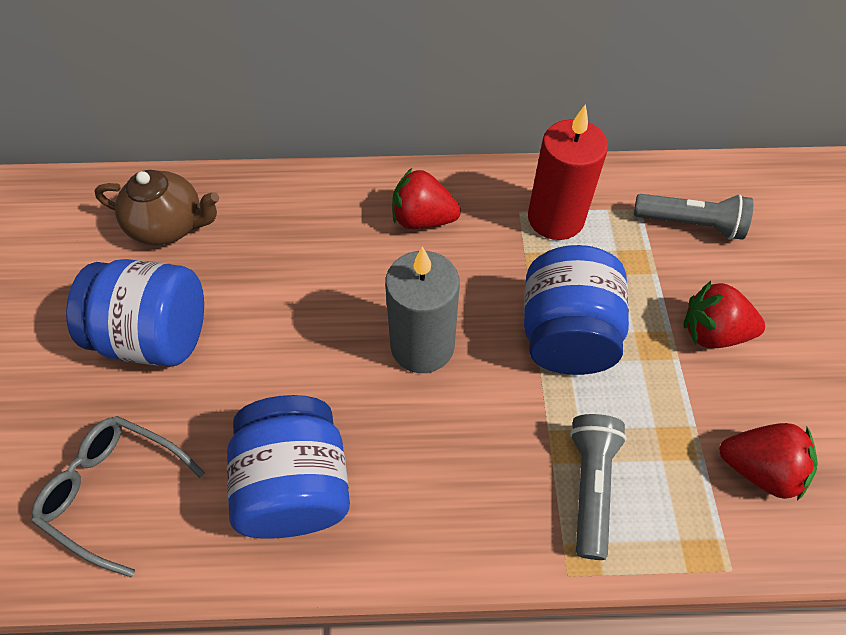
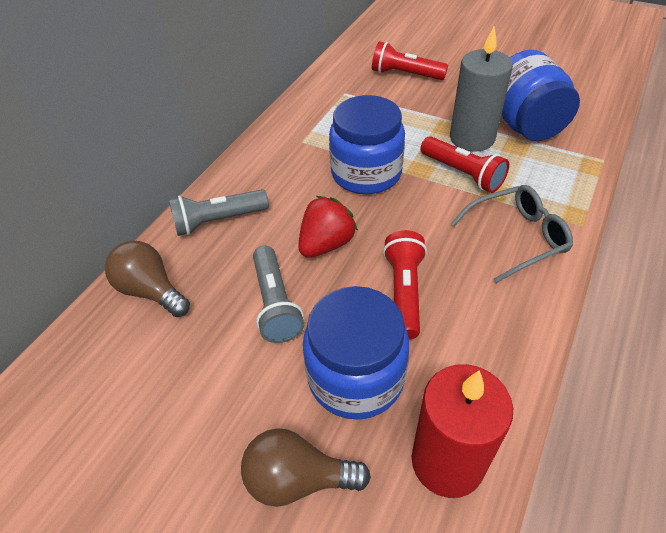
brown light bulb: none = 0 -> [105,241,190,317] [241,428,371,507] = 2
brown teapot: [94,170,219,245] = 1 -> none = 0
red flashlight: none = 0 -> [372,41,448,80] [383,230,427,340] [420,136,509,193] = 3
red strawberry: [392,168,461,229] [683,281,765,348] [719,423,818,501] = 3 -> [298,196,358,258] = 1

